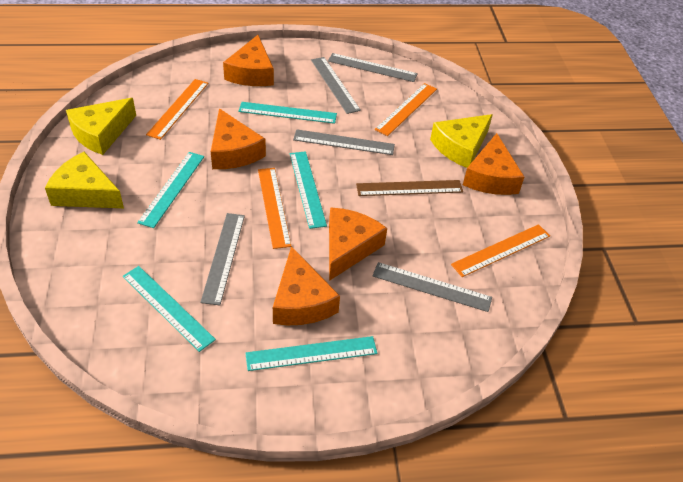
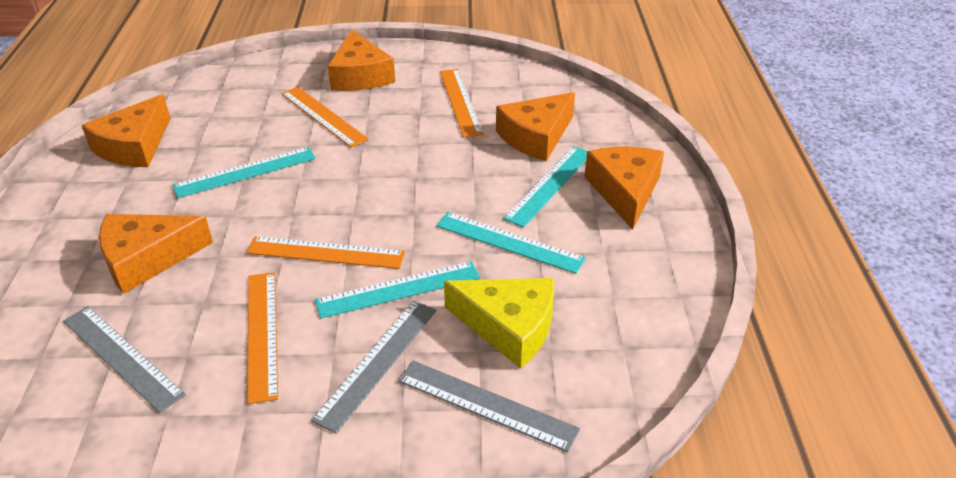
brown ruler: [356,180,463,196] = 1 -> none = 0
grey ruler: [200,213,245,305] [293,129,395,155] [311,57,361,114] [328,53,418,82] [372,262,492,312] = 5 -> [63,306,186,413] [311,300,436,433] [398,361,580,452] = 3
turquoise ruler: [123,266,216,352] [137,152,204,228] [238,102,337,124] [245,336,377,371] [290,151,327,229] = 5 -> [172,147,316,198] [315,261,480,318] [436,212,586,274] [503,146,587,228] = 4
yellow cheese: [45,152,124,208] [66,98,136,155] [430,114,493,168] = 3 -> [444,278,554,369] = 1

